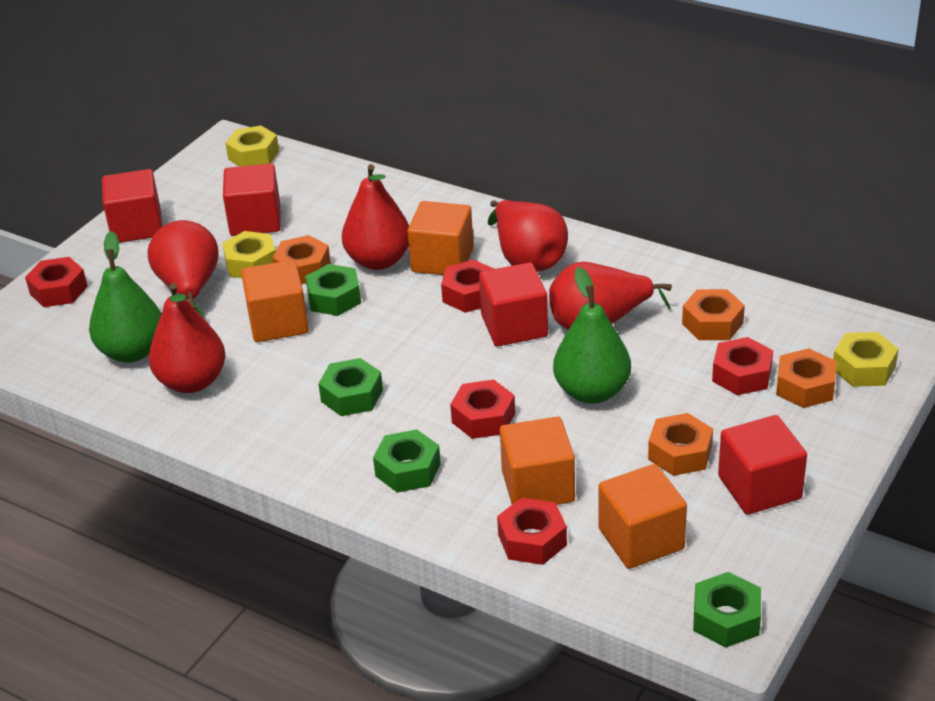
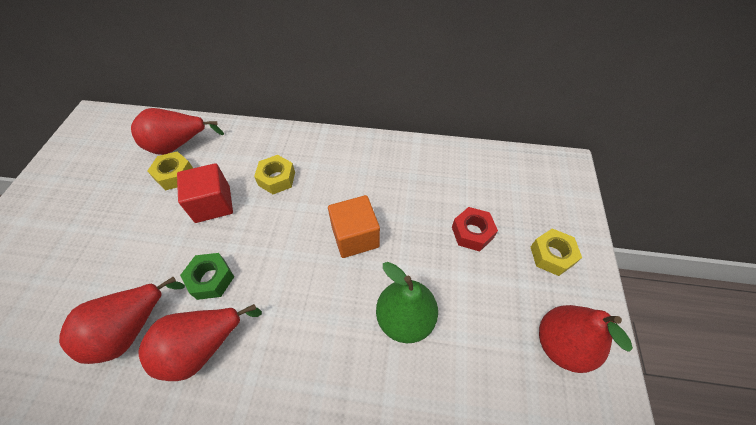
green nut: [305,264,361,316] [318,358,383,416] [373,429,441,493] [693,572,761,647] = 4 -> [180,253,234,300] = 1
green pear: [89,231,162,362] [553,267,631,404] = 2 -> [376,262,438,343] = 1
orange cube: [241,260,309,342] [408,201,474,275] [500,417,575,505] [598,464,687,569] = 4 -> [328,195,380,258] = 1
orange nut: [273,235,331,284] [648,413,713,476] [682,289,745,340] [776,348,836,408] = 4 -> none = 0
red cube: [102,169,162,243] [223,164,281,236] [479,262,548,347] [718,415,807,515] = 4 -> [177,163,233,223] = 1
red nut: [25,257,88,307] [441,260,494,313] [450,380,515,439] [497,498,567,565] [712,337,773,395] = 5 -> [452,207,498,251] = 1
red pear: [147,220,219,318] [149,283,226,393] [342,164,409,270] [488,200,568,272] [549,262,672,330] = 5 -> [59,277,185,364] [131,108,224,155] [138,304,262,381] [539,305,633,373] = 4

